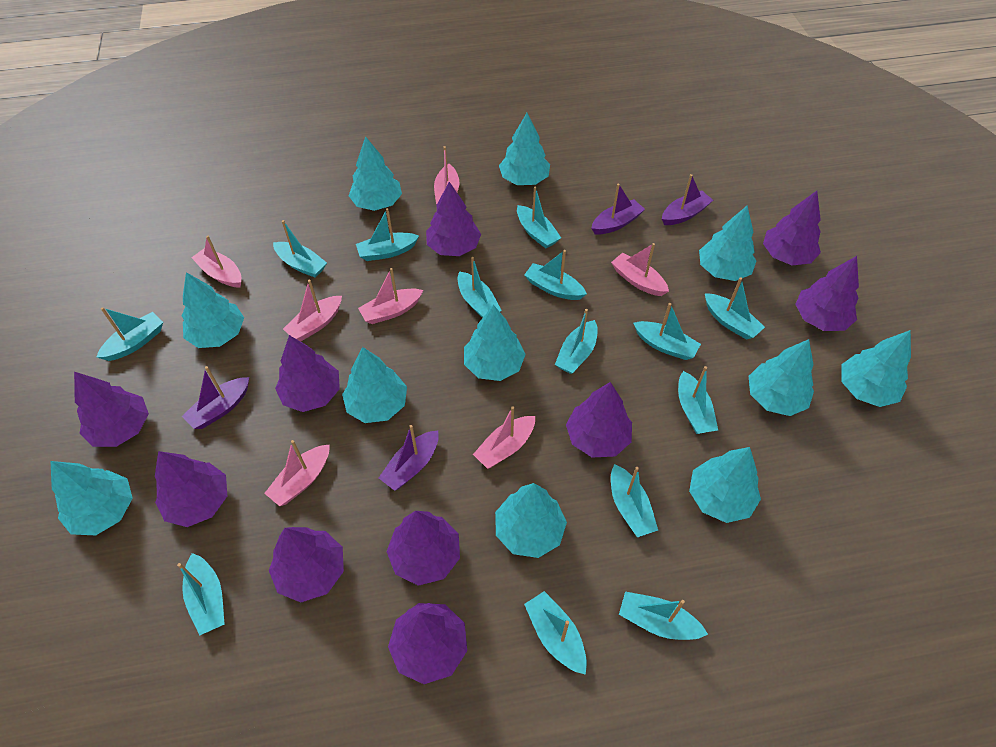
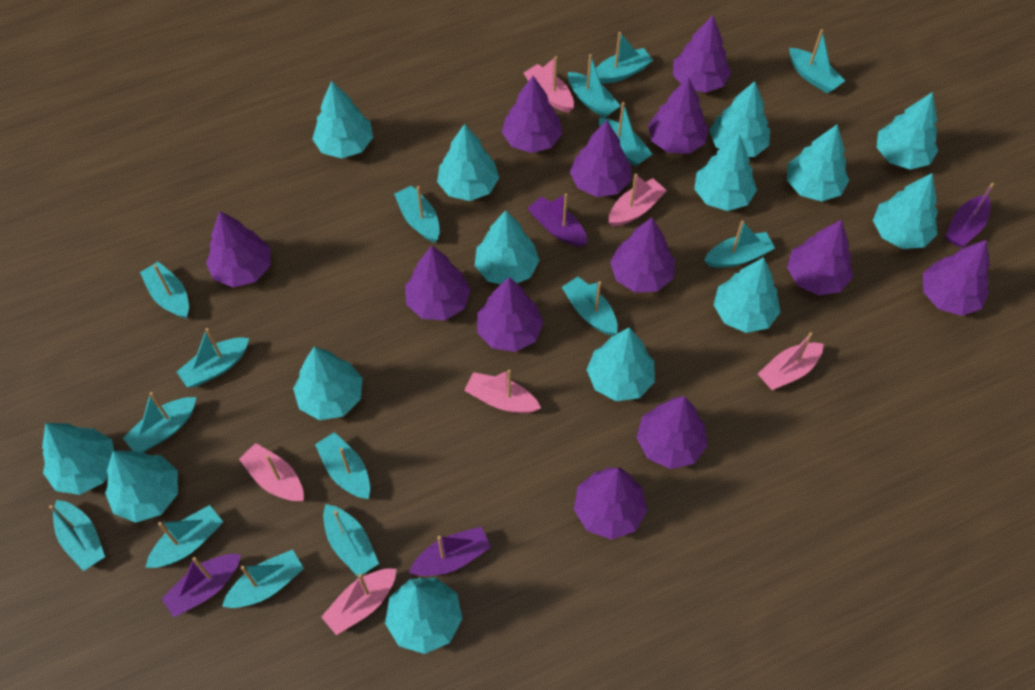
pink boat: [191,236,241,287] [264,440,330,506] [283,280,342,341] [358,268,423,324] [434,146,460,204] [473,406,535,469] [611,243,669,296] = 7 -> [239,443,304,501] [321,568,397,635] [464,370,541,413] [523,56,574,113] [608,174,667,227] [758,332,823,390] = 6
purple tree: [74,372,149,447] [155,451,227,527] [269,527,344,602] [275,335,340,412] [386,511,460,586] [388,603,467,684] [426,182,481,256] [566,382,632,457] [763,191,821,265] [795,256,859,331] = 10 -> [206,211,271,287] [405,245,471,320] [477,277,543,352] [502,76,562,153] [570,120,631,197] [574,468,647,540] [610,218,675,292] [636,396,708,469] [648,77,708,154] [673,15,731,93] [787,219,853,295] [923,240,990,316] = 12
turquoise boat: [97,307,163,361] [177,553,224,636] [273,220,327,278] [356,208,419,261] [458,257,502,318] [517,187,561,248] [524,250,587,300] [524,591,587,675] [555,309,598,374] [611,464,658,537] [619,592,708,640] [633,303,701,360] [678,366,718,434] [705,277,765,340] = 14 -> [49,500,105,571] [123,392,197,452] [140,261,189,319] [145,505,223,568] [177,328,249,388] [222,549,304,608] [315,432,370,499] [323,504,379,576] [394,185,440,243] [562,277,618,335] [568,54,621,118] [596,32,653,84] [599,102,653,166] [704,220,775,268] [789,29,845,93] = 15
turquoise tree: [50,461,133,535] [182,272,244,348] [342,347,407,423] [349,136,402,211] [464,305,526,381] [495,483,567,558] [499,113,550,185] [689,447,761,523] [699,206,756,281] [749,339,814,416] [842,330,911,407] = 11 -> [42,423,114,495] [105,451,178,523] [293,347,362,420] [312,81,373,159] [385,578,462,654] [437,124,499,201] [475,210,540,284] [587,327,655,401] [694,134,757,211] [709,81,770,157] [714,257,780,333] [787,124,849,202] [873,173,938,249] [876,92,938,170] = 14

